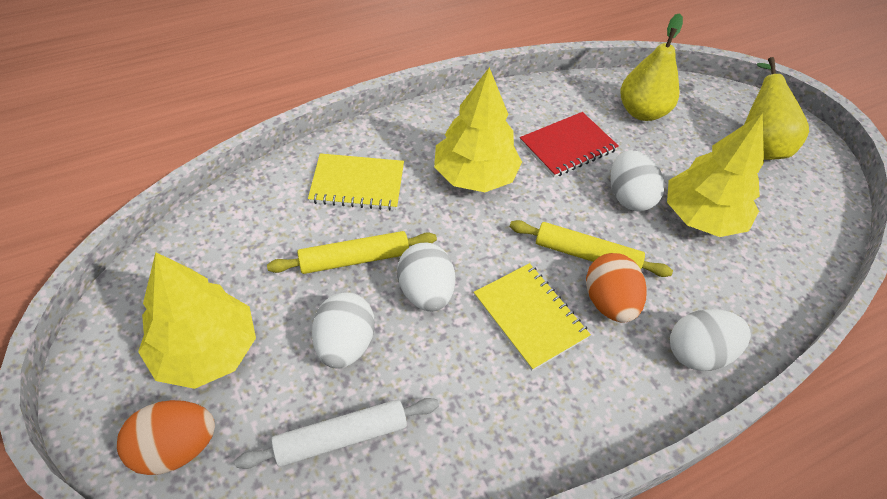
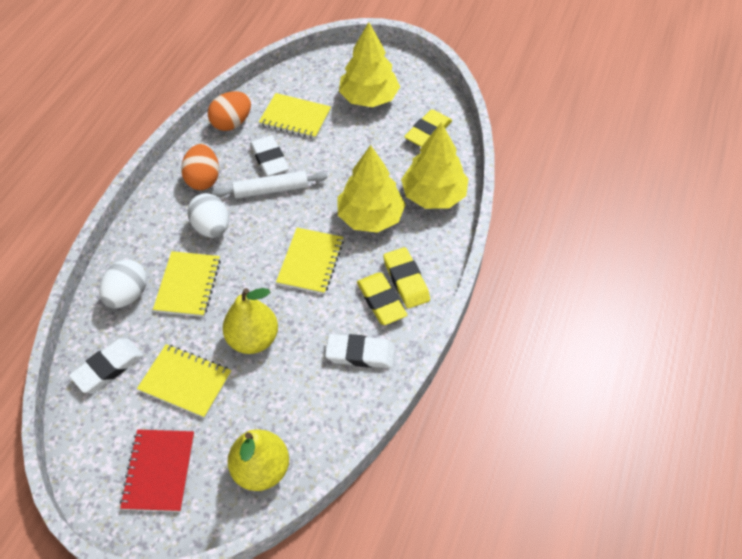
white egg: [312,292,375,369] [397,243,455,312] [611,150,665,211] [670,309,751,371] = 4 -> [99,260,147,308] [187,193,229,238] = 2
white eraser: none = 0 -> [69,338,143,393] [250,135,289,177] [325,334,395,369] = 3
yellow eraser: none = 0 -> [357,273,407,325] [383,247,430,309] [404,109,452,147] = 3
yellow notebook: [308,153,404,211] [474,263,591,371] = 2 -> [137,344,231,418] [153,251,221,317] [259,93,331,139] [276,228,344,294] = 4
yellow rolling pin: [267,231,437,274] [510,220,673,277] = 2 -> none = 0

